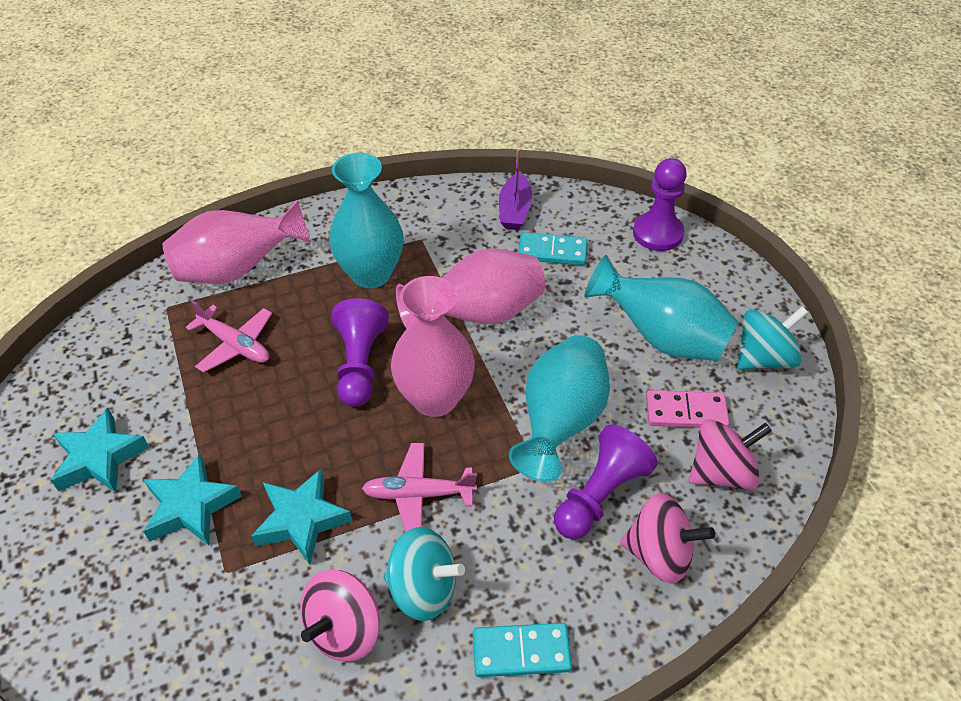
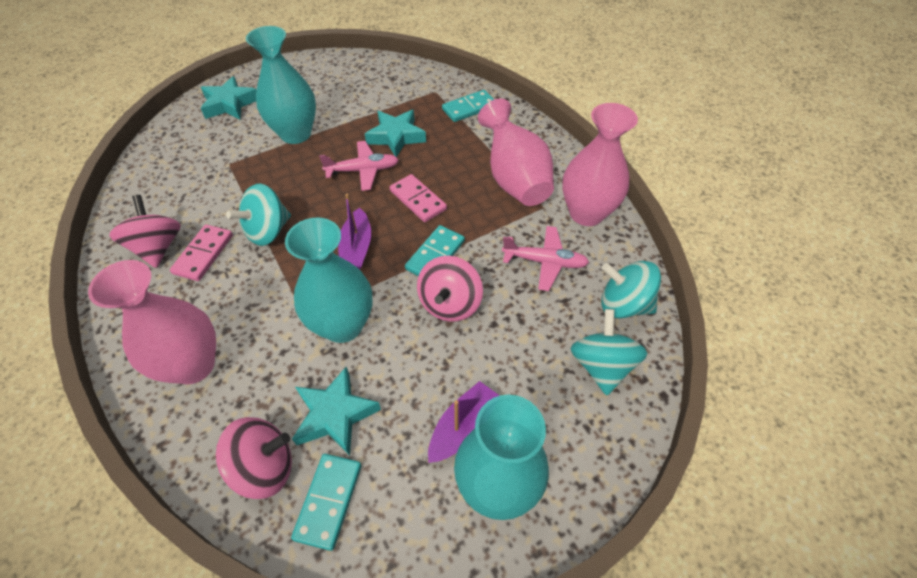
pink domino: [646,390,730,428] = 1 -> [170,224,233,281] [390,174,447,222] = 2
purple boat: [499,149,532,230] = 1 -> [338,194,371,270] [428,381,500,463] = 2
purple pawn: [331,299,389,407] [554,424,658,539] [633,158,687,251] = 3 -> none = 0
turquoise domino: [473,623,572,677] [518,232,587,265] = 2 -> [291,454,362,551] [405,225,465,276] [442,90,494,122] = 3
turquoise spinning top: [383,527,465,621] [737,306,809,370] = 2 -> [226,183,291,246] [570,309,647,395] [601,261,661,319] = 3

